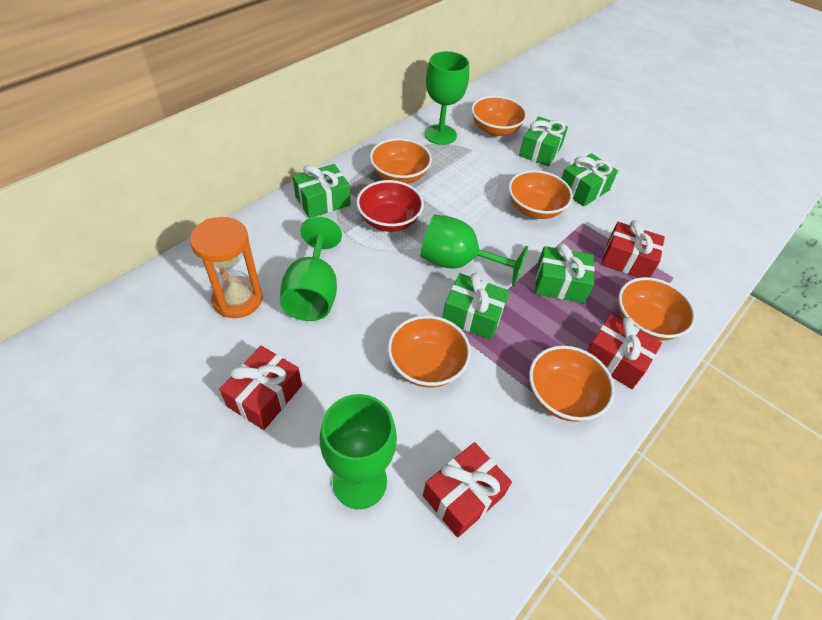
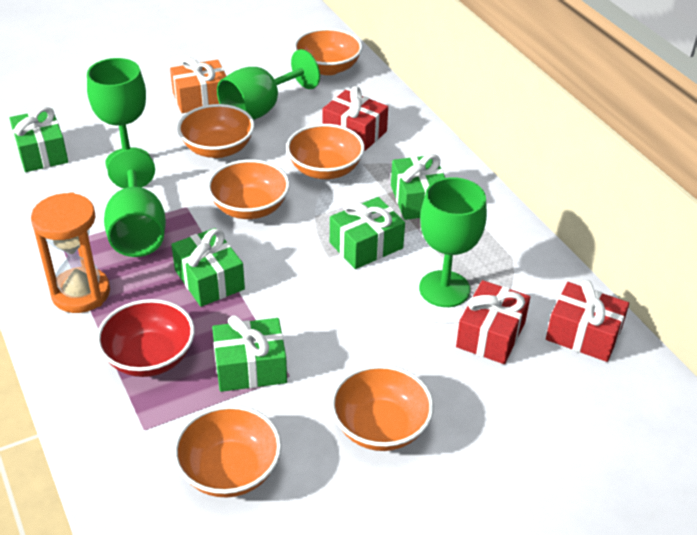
orange gift: none = 0 -> [170,56,226,113] = 1
red gift: [219,346,302,430] [423,442,512,537] [587,314,662,389] [601,220,665,278] = 4 -> [323,86,388,151] [456,280,530,364] [546,280,629,362] = 3

